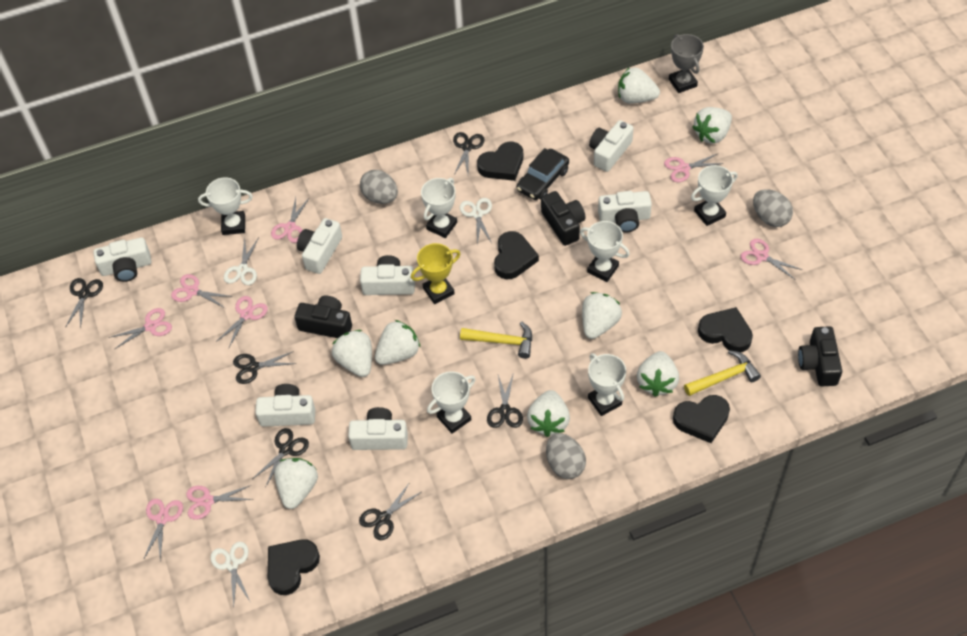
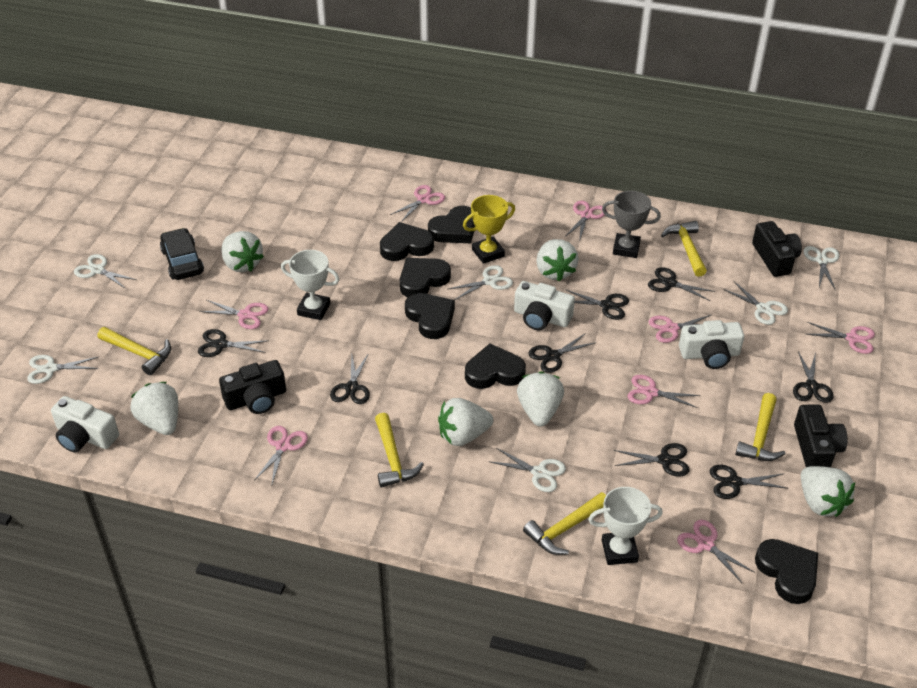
black heart: [268,539,320,595] [477,142,523,181] [494,231,539,279] [673,395,730,443] [698,307,753,352] = 5 -> [380,222,434,261] [400,258,451,297] [405,293,455,339] [428,206,475,243] [465,343,526,389] [755,539,818,604] = 6
black scissors: [65,278,103,329] [233,351,297,384] [252,428,309,488] [359,482,421,540] [453,132,484,175] [487,372,523,428] = 6 -> [198,329,269,357] [330,353,370,404] [528,333,596,373] [565,289,629,320] [614,443,689,477] [648,267,715,301] [710,465,787,499] [793,352,834,403] = 8
grey egg: [360,170,398,204] [546,433,586,479] [753,189,793,227] = 3 -> none = 0
white camera: [93,237,151,282] [255,384,315,427] [297,218,342,274] [348,407,408,450] [360,255,415,295] [589,120,634,172] [598,191,652,233] = 7 -> [51,396,119,453] [514,281,575,330] [679,320,744,369] = 3
white scissors: [211,542,251,608] [224,237,258,285] [460,198,492,245] = 3 -> [27,355,98,384] [74,254,137,289] [448,265,513,300] [489,448,566,492] [723,281,788,325] [803,246,839,289] = 6
white strawberry: [274,458,318,509] [332,330,372,377] [375,320,421,365] [527,390,570,437] [582,292,622,339] [618,67,660,104] [637,351,679,397] [692,107,732,144] = 8 -> [130,382,178,435] [222,231,264,272] [438,398,493,446] [517,371,564,427] [536,239,579,282] [801,466,855,517] = 6
white trophy: [198,177,253,235] [421,178,457,238] [427,371,476,434] [580,221,630,282] [588,353,626,416] [691,165,737,226] = 6 -> [281,250,339,320] [588,487,663,565] = 2
yellow hammer: [460,321,532,359] [684,350,761,396] = 2 -> [98,327,171,375] [375,413,424,488] [523,492,606,555] [661,221,707,277] [735,393,786,461] = 5

